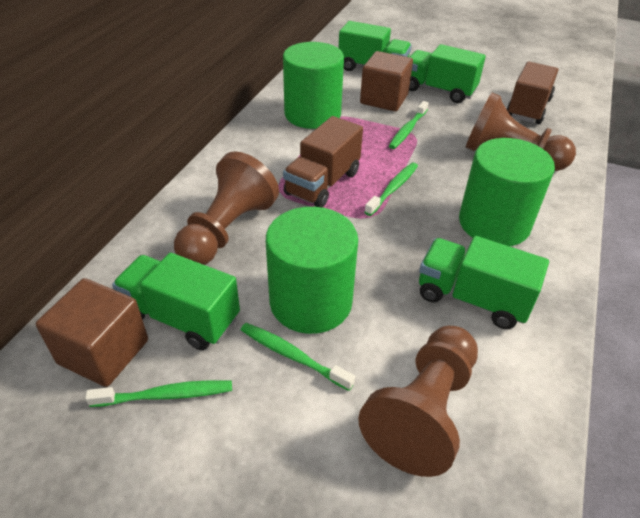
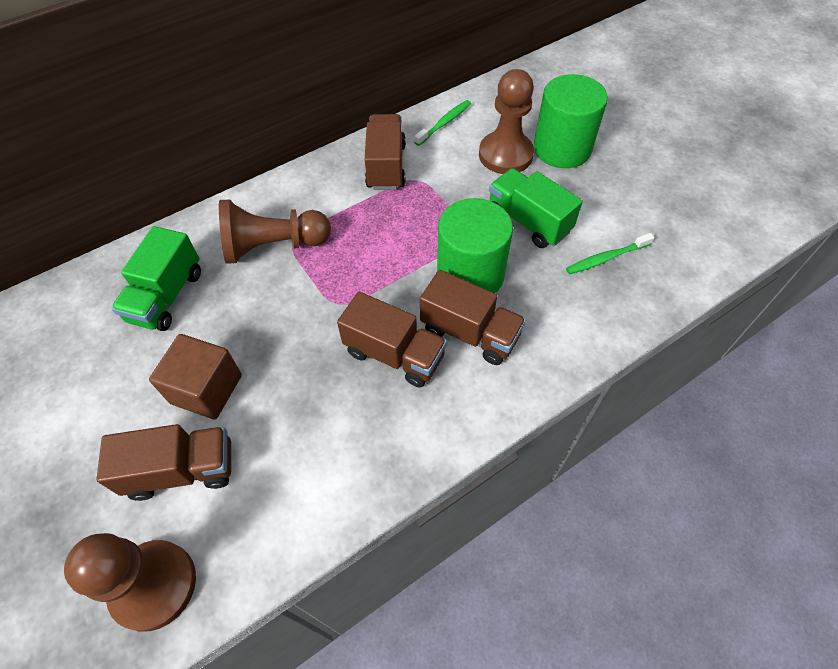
brown cube: [36,278,148,387] [360,51,413,111] = 2 -> [149,334,242,419] = 1
brown truck: [283,116,363,207] [506,61,558,124] = 2 -> [96,424,231,501] [337,292,447,388] [365,114,406,190] [420,270,526,365] = 4
green cylinder: [266,207,358,334] [283,42,344,129] [459,138,555,246] = 3 -> [437,198,513,293] [533,74,608,168] = 2
green toothbrush: [85,380,232,407] [241,323,355,391] [365,163,418,216] [389,101,429,149] = 4 -> [414,100,471,146] [566,233,654,274] = 2
green truck: [112,253,240,350] [339,21,412,71] [409,44,486,103] [419,236,549,329] = 4 -> [111,226,201,331] [489,168,583,248] = 2

